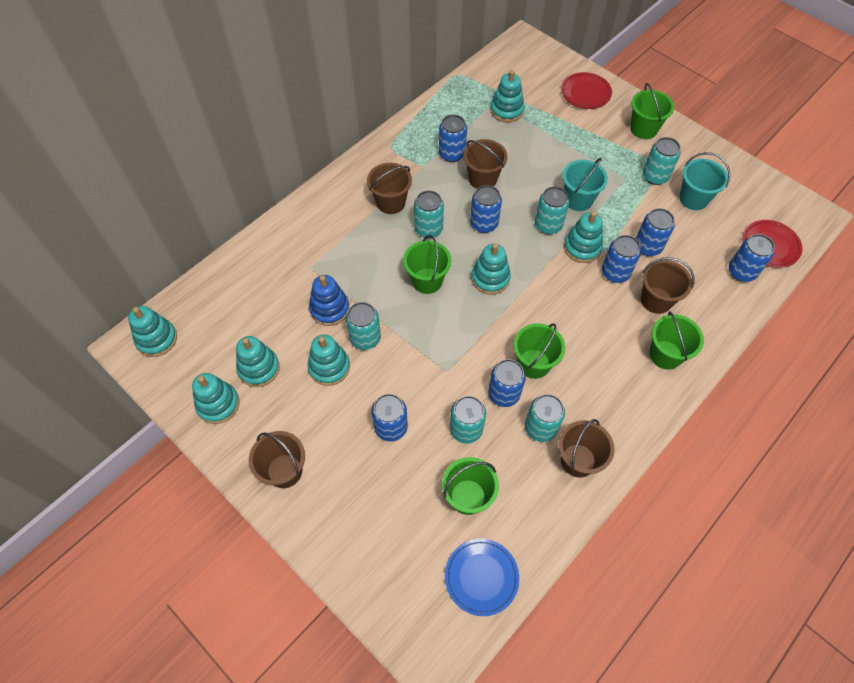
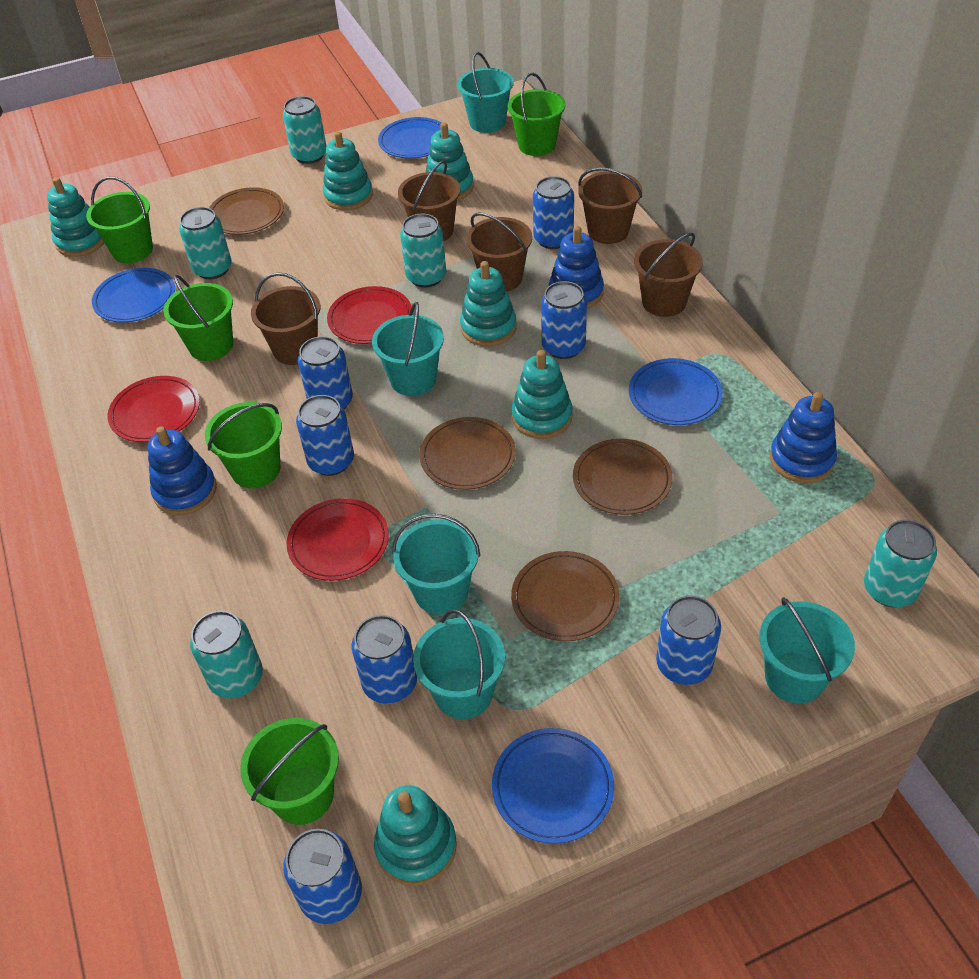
blue plate: [445,539,519,616] = 1 -> [92,268,175,323] [378,117,441,159] [492,728,614,844] [629,358,723,425] = 4
blue stacking toy: [309,275,349,326] = 1 -> [148,426,217,515] [549,226,604,309] [770,392,837,483] = 3
brown plate: none = 0 -> [209,187,284,235] [419,417,516,490] [511,551,620,641] [573,439,672,515] = 4
red plate: [561,72,612,109] [742,220,803,268] = 2 -> [107,376,200,442] [286,498,389,581] [327,286,412,344] = 3
turquoise bucket: [563,158,608,211] [679,152,730,210] = 2 -> [372,302,444,396] [392,514,480,615] [413,609,505,719] [457,52,514,133] [759,597,855,704] = 5
turquoise can: [346,302,381,350] [414,190,444,238] [450,396,486,444] [525,394,565,442] [535,186,569,234] [643,137,681,185] = 6 -> [179,207,232,279] [190,611,263,698] [283,96,326,164] [400,214,446,288] [864,520,937,607] = 5
turquoise stacking toy: [128,306,177,357] [192,373,239,424] [236,336,280,387] [308,335,350,386] [471,244,511,295] [490,70,524,123] [564,211,603,263] = 7 -> [47,177,104,257] [323,131,373,210] [374,785,457,886] [426,122,474,200] [460,261,516,346] [511,350,573,439] = 6

